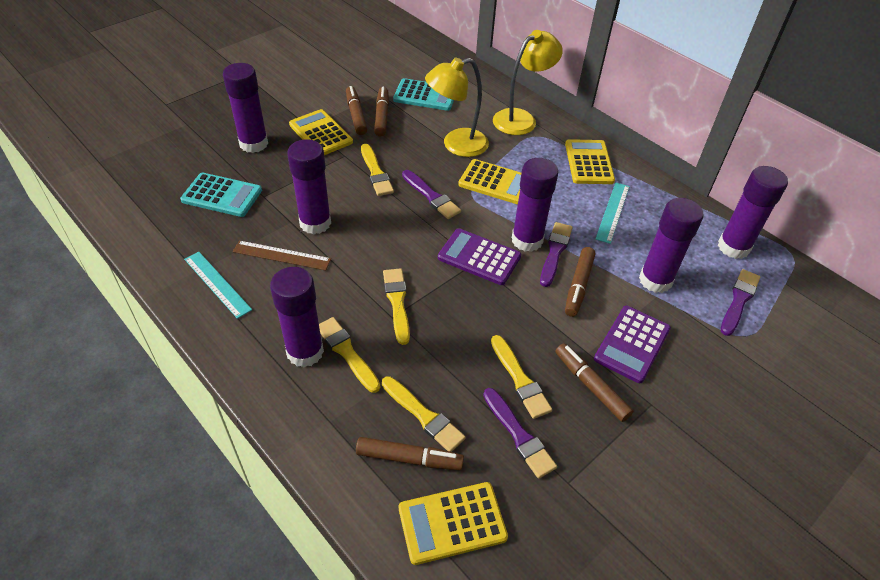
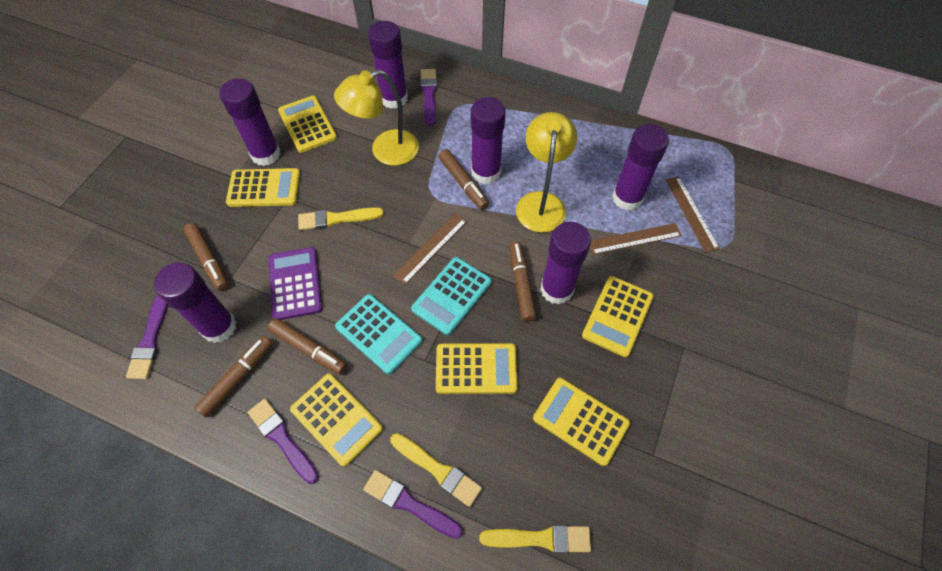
brown ruler: [233,241,331,271] = 1 -> [393,213,467,284] [590,223,682,255] [666,176,720,253] = 3
purple calculator: [438,229,521,285] [594,306,671,383] = 2 -> [269,247,322,320] = 1
turquoise ruler: [184,252,252,319] [596,182,630,244] = 2 -> none = 0
yellow brush: [319,317,380,393] [361,144,394,196] [382,376,466,452] [383,268,410,345] [491,335,552,419] = 5 -> [298,207,384,230] [390,433,482,507] [479,525,591,553] = 3
yellow calculator: [289,109,353,155] [399,482,508,565] [458,159,521,204] [565,139,615,184] = 4 -> [226,168,300,207] [278,96,337,153] [290,374,383,467] [436,343,518,394] [533,378,630,466] [582,276,654,357] = 6

